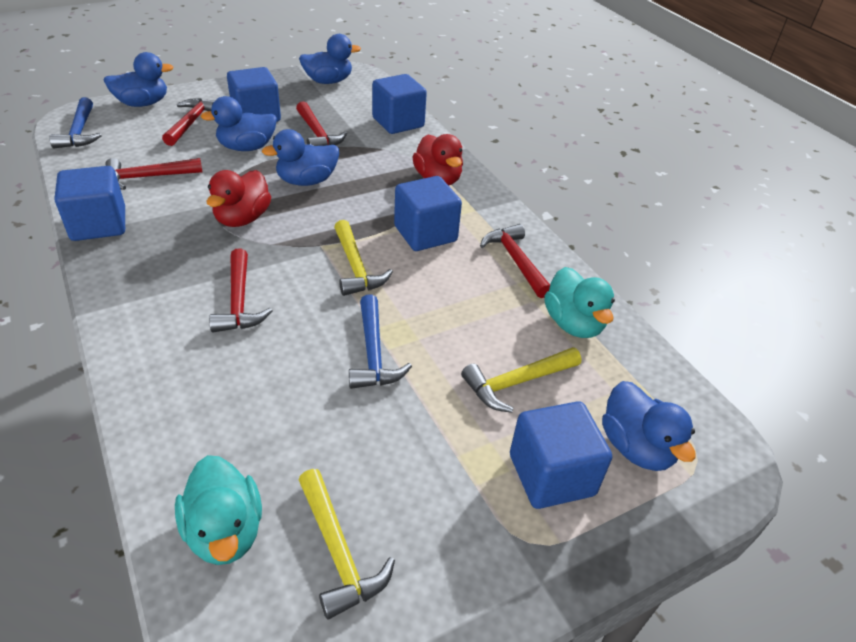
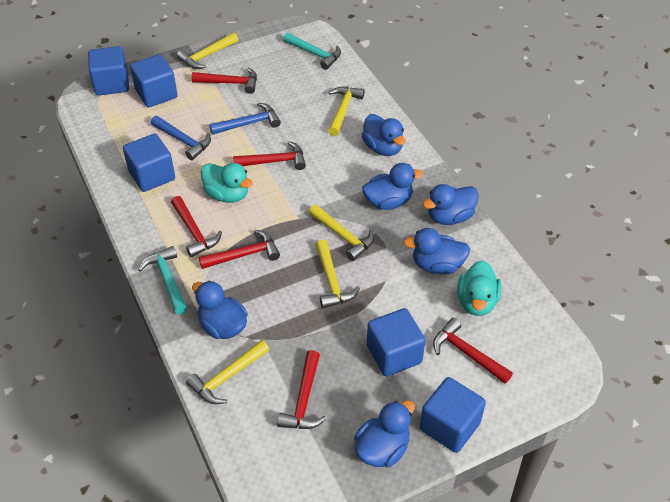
blue duck: [104,52,174,107] [200,96,277,151] [262,129,339,186] [299,34,361,84] [602,381,695,471] = 5 -> [192,281,248,339] [354,400,415,467] [362,114,405,156] [362,163,423,210] [404,228,470,274] [423,184,479,225] = 6
red duck: [207,170,271,227] [412,134,463,186] = 2 -> none = 0
red hammer: [105,158,203,190] [162,98,215,146] [209,248,272,333] [296,101,347,146] [480,224,550,298] = 5 -> [171,196,222,258] [192,67,257,94] [199,230,280,269] [233,141,306,170] [277,350,326,429] [433,318,513,384] = 6
turquoise hammer: none = 0 -> [138,246,187,314] [283,33,341,70] = 2
yellow hammer: [299,469,395,620] [334,220,393,296] [461,347,581,413] = 3 -> [177,33,238,69] [186,340,269,404] [309,205,374,261] [315,240,360,309] [328,87,365,136] = 5

